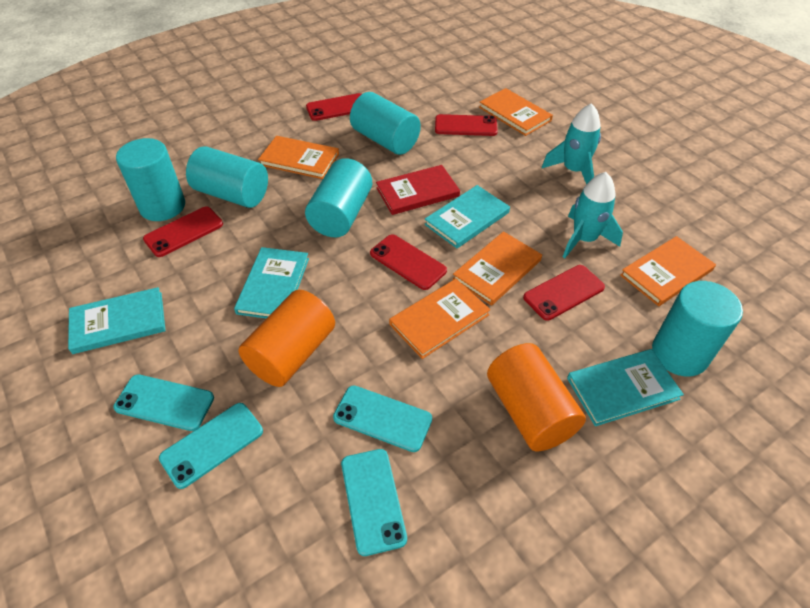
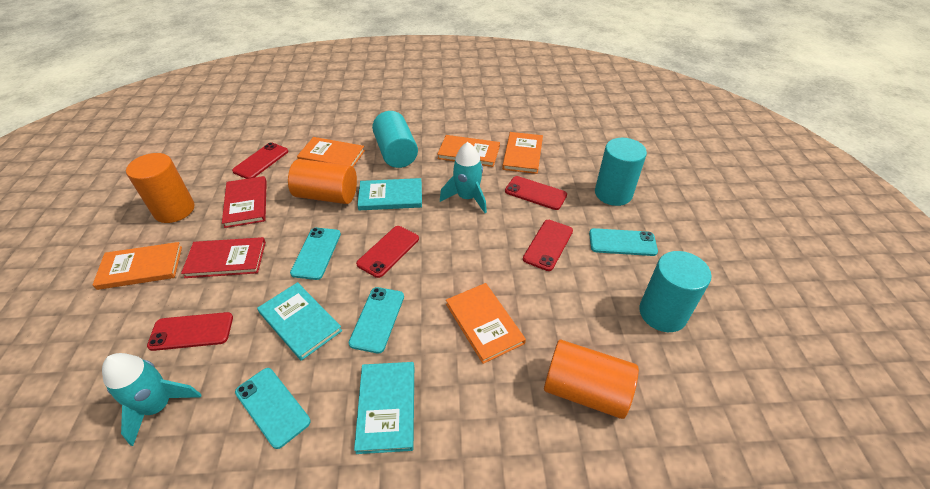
orange cylinder: [238,290,335,387] [487,343,586,451] = 2 -> [126,153,194,223] [288,159,357,204] [544,340,639,419] = 3
red book: [376,165,460,215] = 1 -> [181,237,266,278] [222,176,267,228] = 2
turquoise book: [68,287,166,354] [234,247,309,318] [424,185,510,248] [567,349,684,426] = 4 -> [257,282,342,361] [354,362,414,454] [357,178,422,210] = 3
turquoise cylinder: [116,138,185,221] [186,146,268,208] [305,158,372,237] [350,92,421,155] [652,281,743,376] = 5 -> [372,111,418,168] [595,138,647,206] [639,251,712,332] = 3

